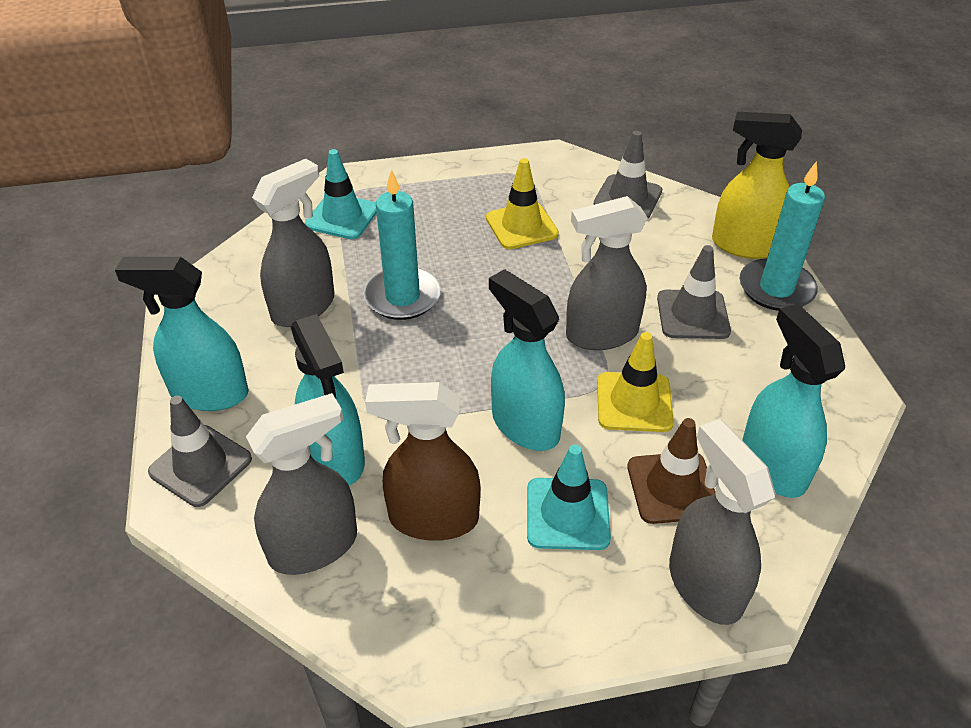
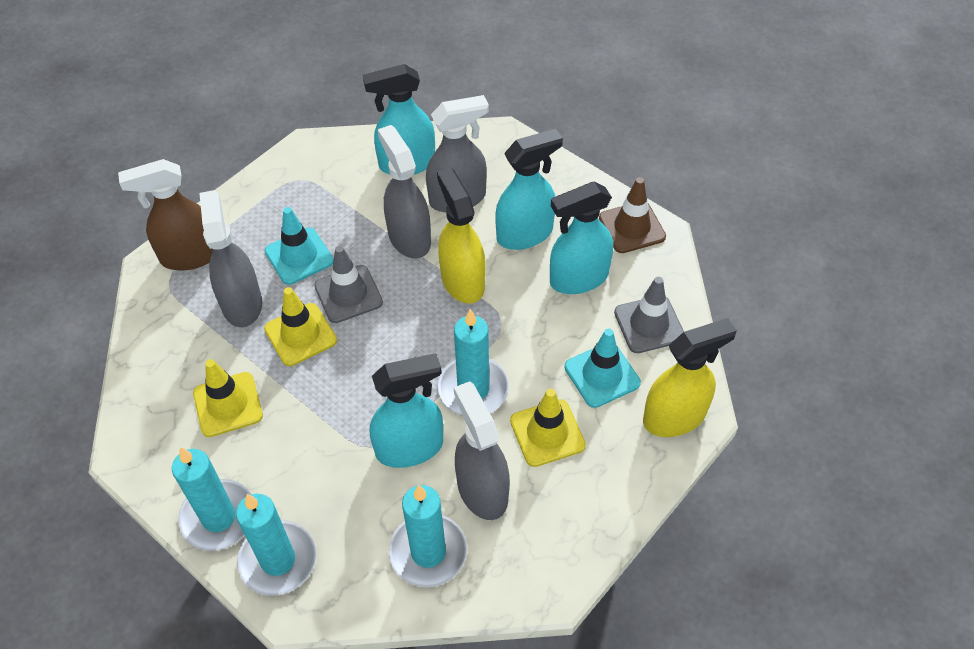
grey traffic cone: [148,396,252,507] [594,131,662,218] [657,245,731,339] = 3 -> [314,246,383,323] [614,277,684,353] = 2
turquoise candle: [364,169,441,320] [740,161,825,311] = 2 -> [172,447,251,551] [236,494,317,596] [389,485,468,588] [438,309,509,416] = 4
yellow spray bottle: [712,112,802,259] = 1 -> [437,168,485,304] [643,318,737,437] = 2
yellow traffic cone: [486,158,559,249] [597,332,674,432] = 2 -> [193,359,263,437] [264,287,337,366] [510,389,586,467] = 3

